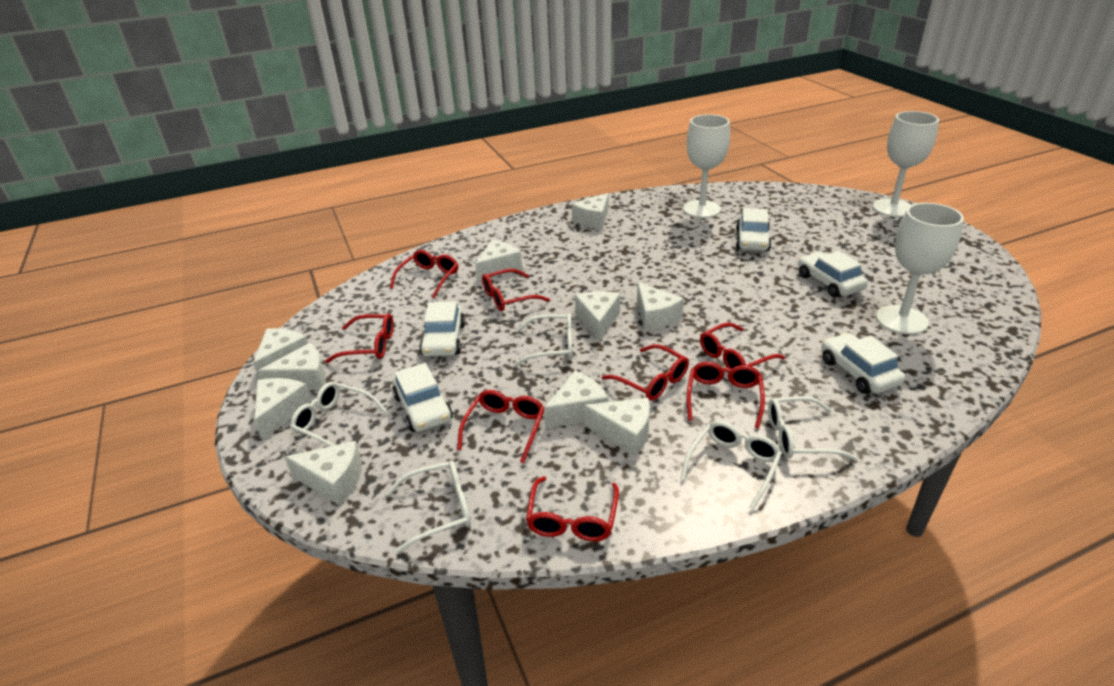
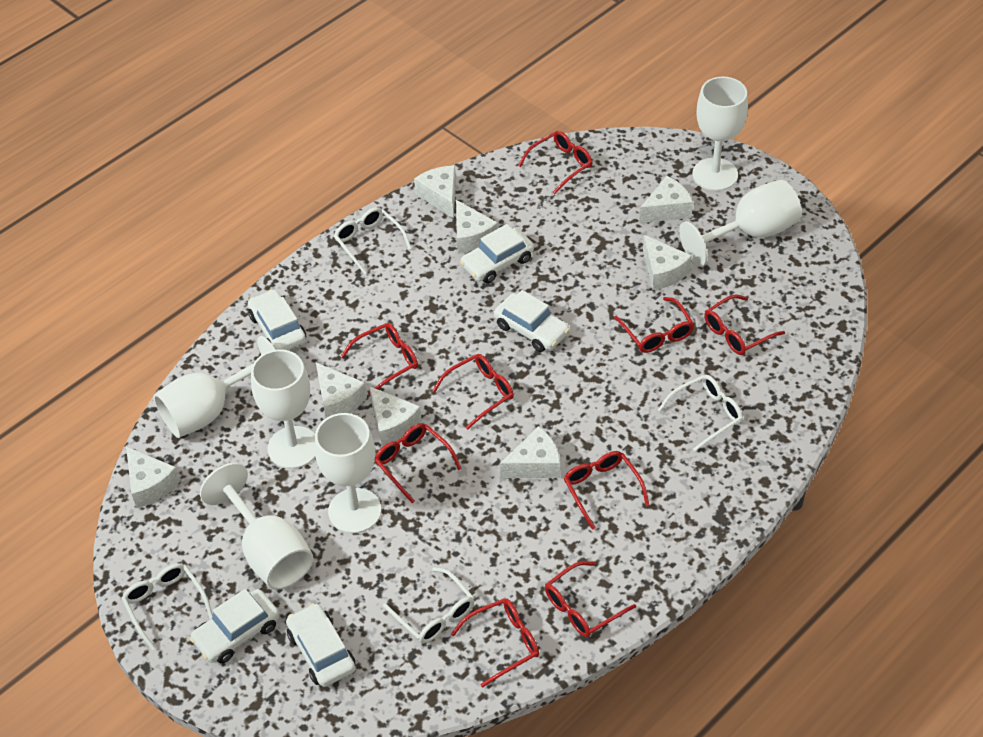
red glasses: [325,313,394,363] [390,250,458,298] [457,390,544,463] [482,269,550,311] [526,476,619,541] [602,344,689,401] [686,362,765,428] [700,323,785,369] = 8 -> [340,323,418,396] [375,423,462,503] [432,354,514,430] [451,598,539,688] [518,131,592,194] [545,561,636,637] [564,451,649,530] [614,297,695,353] [704,294,785,355] = 9
white cheese: [253,328,308,380] [254,378,312,440] [258,343,326,390] [285,441,362,505] [475,240,522,281] [544,371,608,428] [572,193,609,229] [575,291,620,341] [584,398,650,456] [637,282,684,331] = 10 -> [126,446,180,508] [316,363,367,418] [369,386,422,446] [414,166,456,218] [456,200,498,254] [500,426,560,478] [639,176,693,223] [643,235,692,290] = 8
white glasses: [290,382,387,446] [386,461,471,553] [514,313,573,366] [680,421,782,510] [768,396,857,460] = 5 -> [121,563,213,651] [334,207,412,275] [383,567,474,643] [658,375,743,451] = 4
white goblet: [683,114,730,218] [873,111,939,217] [876,203,964,334] = 3 -> [154,336,276,438] [200,463,313,590] [251,349,315,469] [315,413,381,533] [679,180,802,266] [692,76,748,191] = 6

